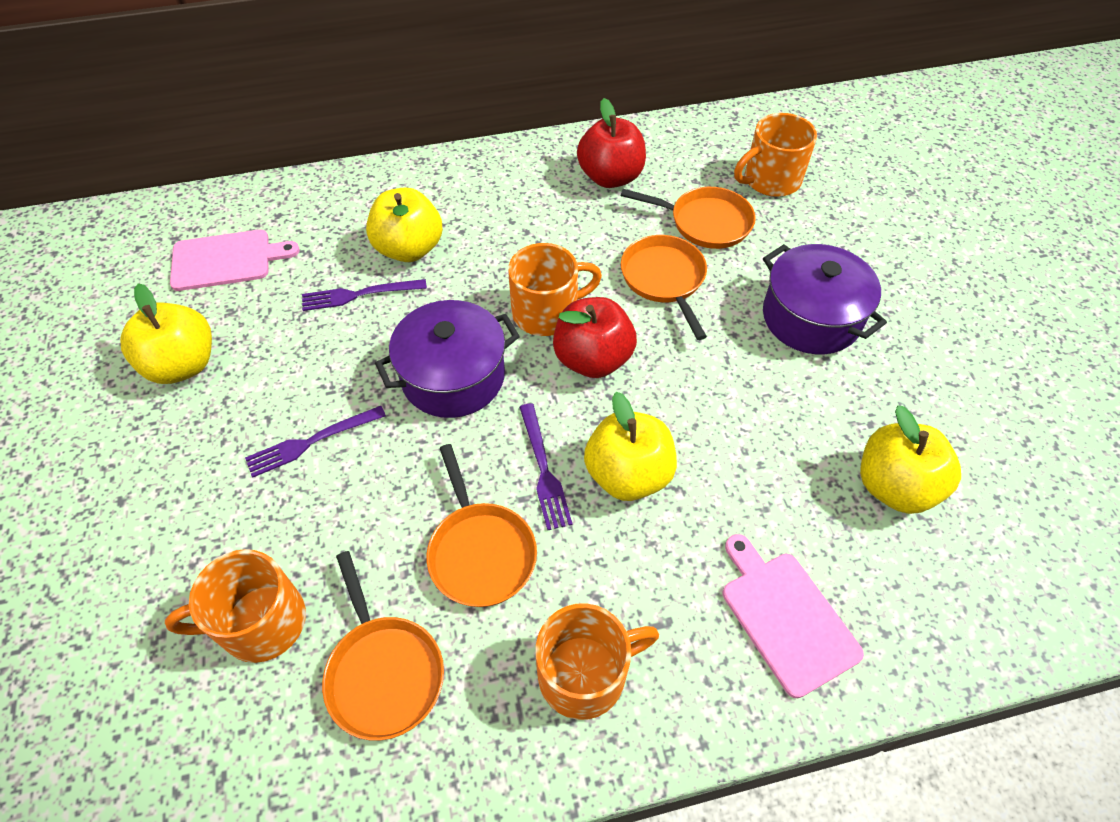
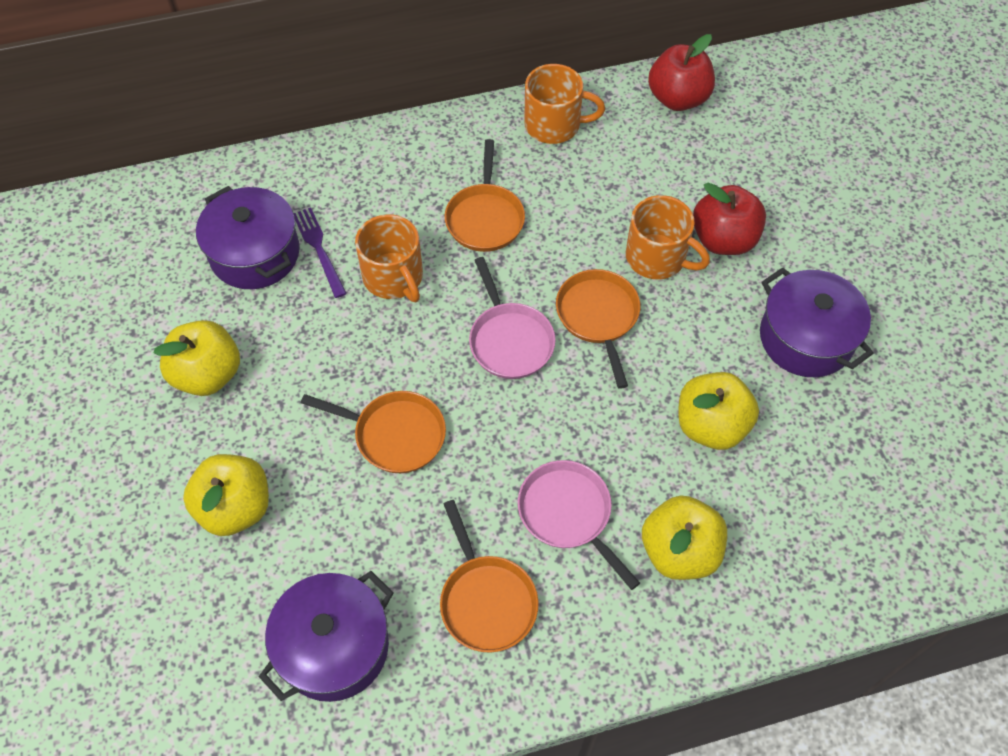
orange mug: [165,549,306,663] [508,243,602,336] [535,603,659,720] [734,113,817,197] = 4 -> [355,214,423,302] [524,64,605,144] [626,195,710,279] = 3
pink cutting board: [170,230,300,291] [723,534,864,698] = 2 -> none = 0
pink pan: none = 0 -> [469,257,556,379] [518,460,640,590] = 2
purple fork: [245,406,386,478] [302,279,427,311] [519,403,573,531] = 3 -> [294,207,347,298] = 1
purple pot: [375,300,520,418] [763,244,887,354] = 2 -> [196,186,300,289] [259,571,393,702] [760,267,874,377] = 3

